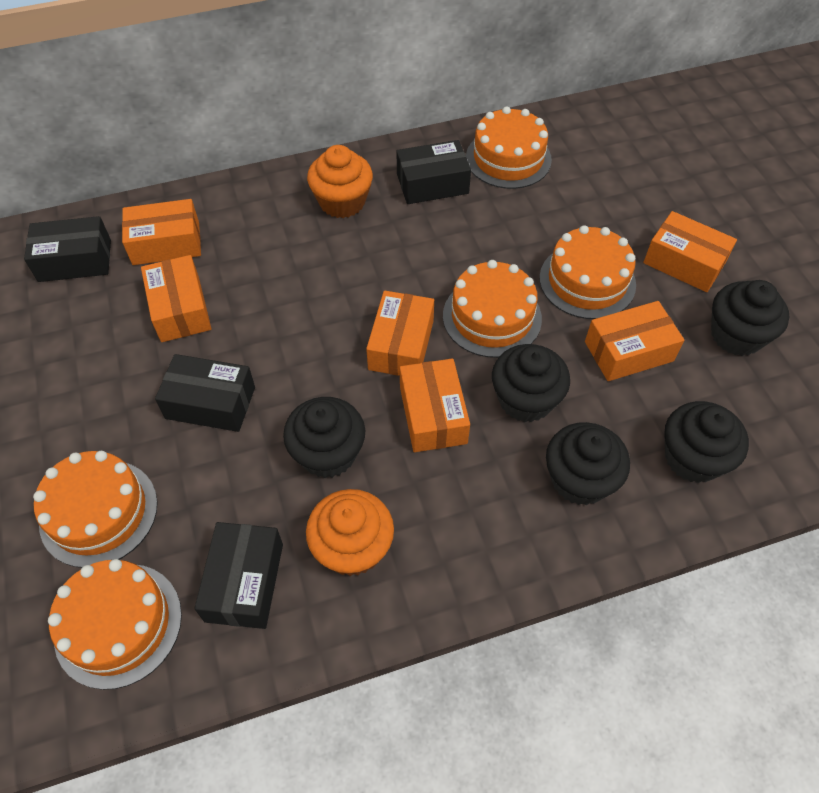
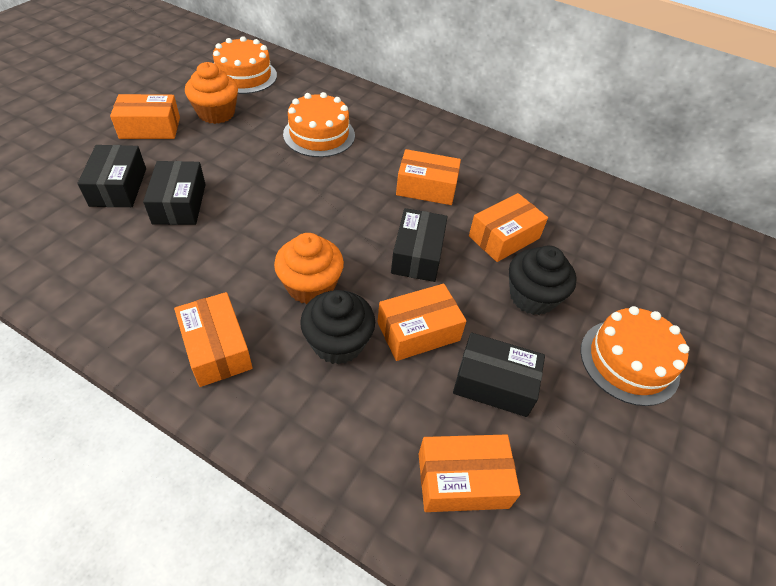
black cupcake: [283,397,365,478] [492,344,570,422] [546,422,630,505] [664,401,749,483] [711,280,789,356] = 5 -> [300,290,375,364] [509,246,577,315] = 2
orange cake: [33,451,158,568] [48,559,182,690] [443,260,542,358] [466,106,552,189] [539,225,636,319] = 5 -> [213,36,277,94] [283,92,355,157] [581,306,689,406] = 3

